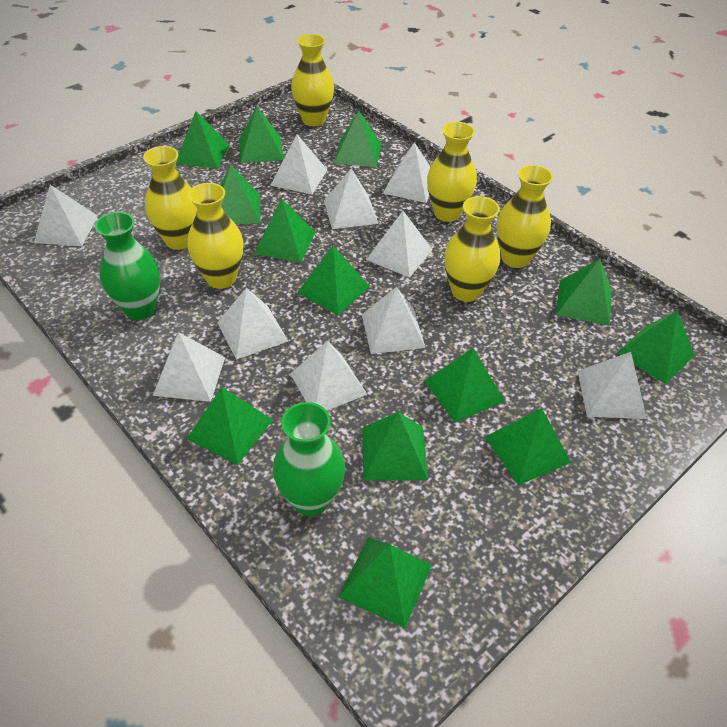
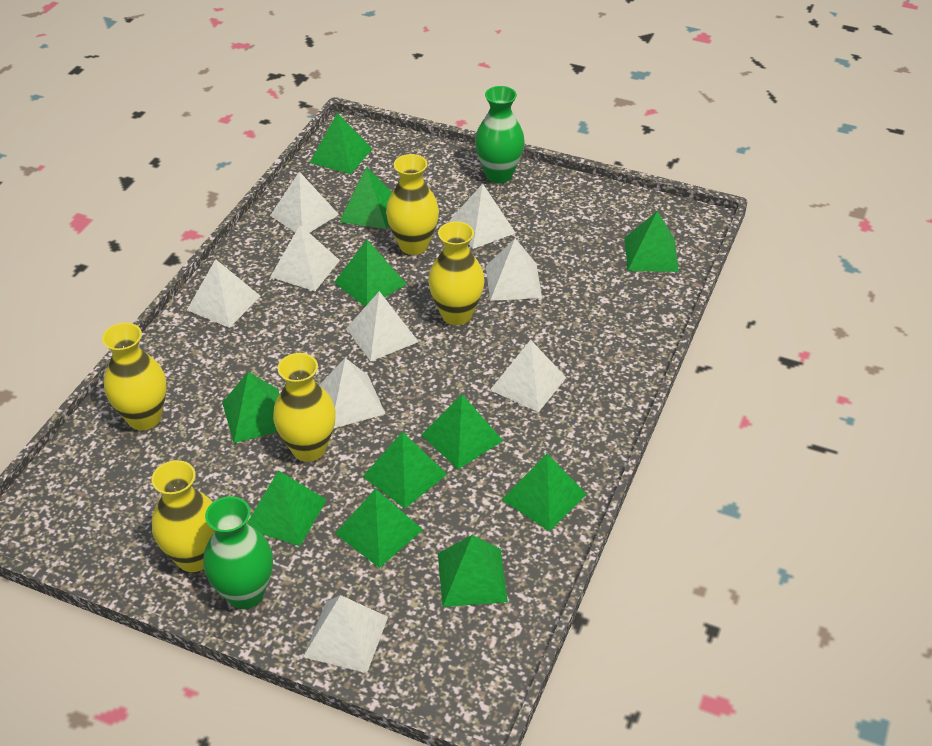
green pyramid: [176,111,230,169] [187,387,273,465] [220,165,260,224] [239,107,284,163] [254,199,316,263] [297,246,370,315] [334,111,381,167] [338,537,432,628] [362,412,428,481] [425,348,505,423] [485,408,571,485] [556,259,612,326] [617,311,695,384] = 13 -> [222,372,279,443] [247,471,327,546] [310,113,372,174] [334,240,406,306] [335,488,423,568] [339,167,392,229] [362,432,447,509] [422,394,503,469] [438,535,508,607] [501,454,586,532] [625,211,679,272] = 11
white pyramid: [34,185,98,246] [153,333,225,402] [217,288,288,360] [270,135,327,194] [290,341,368,410] [324,168,378,229] [362,287,425,354] [366,211,433,278] [383,142,430,203] [578,352,647,419] = 10 -> [187,259,261,328] [270,172,339,233] [270,225,340,291] [303,595,388,673] [320,358,385,428] [346,291,418,361] [449,184,516,249] [486,238,542,301] [490,340,567,412] = 9
yellow vase: [143,146,197,250] [187,183,243,289] [291,34,334,126] [427,122,477,222] [444,196,500,302] [497,165,553,268] = 6 -> [102,323,167,430] [152,460,215,572] [273,353,336,462] [386,154,439,255] [428,221,484,325] = 5

